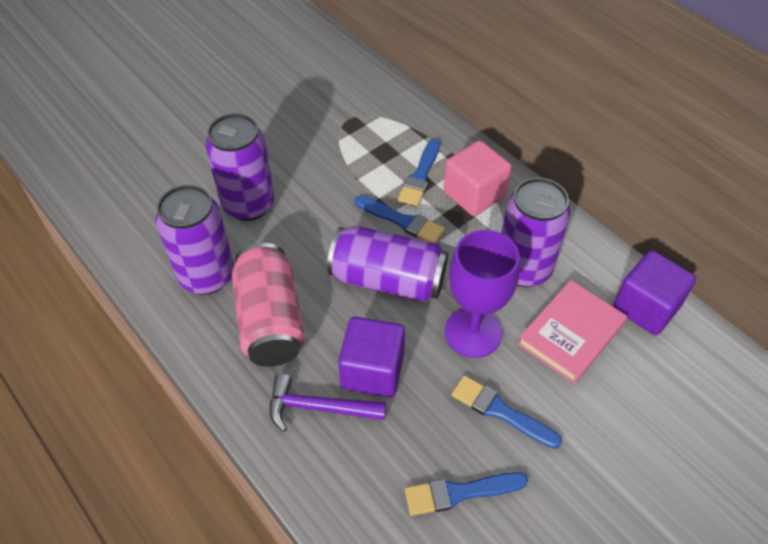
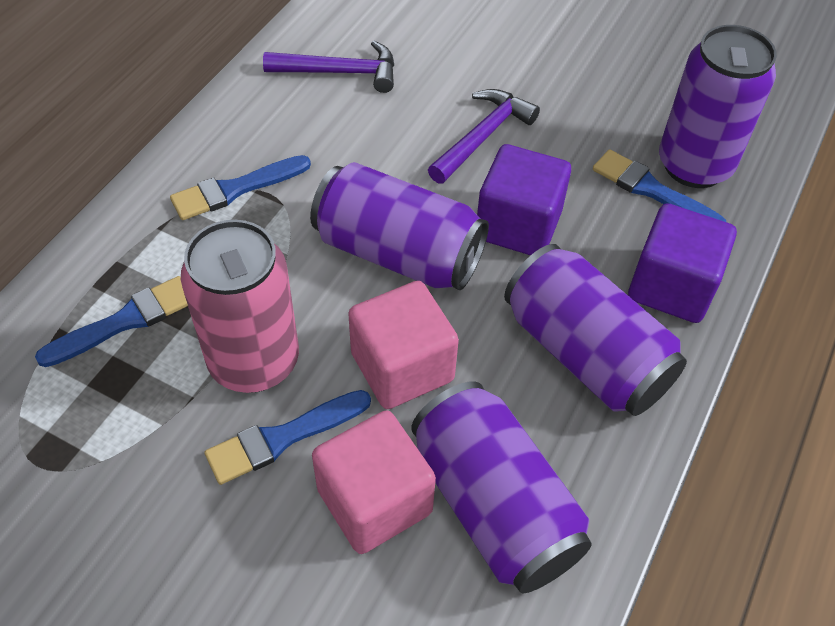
pink book: [518,280,627,384] = 1 -> none = 0
pink cube: [444,140,511,216] = 1 -> [312,410,436,554] [348,281,459,409] = 2
purple goblet: [445,230,520,358] = 1 -> none = 0
purple hammer: [270,374,386,432] = 1 -> [263,41,394,93] [428,89,540,184] = 2

